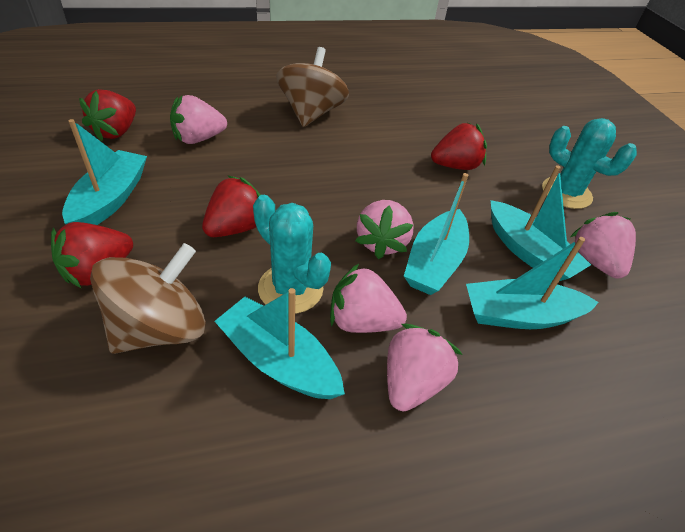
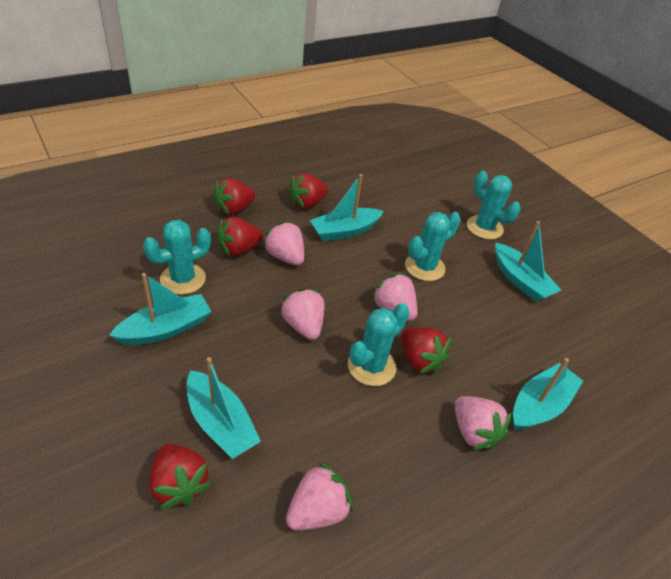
brown spinning top: [90,243,206,354] [276,47,349,127] = 2 -> none = 0
red strawberry: [51,222,133,289] [79,89,136,141] [202,175,261,237] [431,122,487,170] = 4 -> [149,444,211,509] [213,178,256,215] [217,217,263,256] [288,173,328,209] [401,328,451,374] = 5
turquoise cactus: [253,195,331,314] [542,118,637,209] = 2 -> [143,220,211,295] [348,303,409,386] [405,212,461,281] [467,171,520,239] = 4

